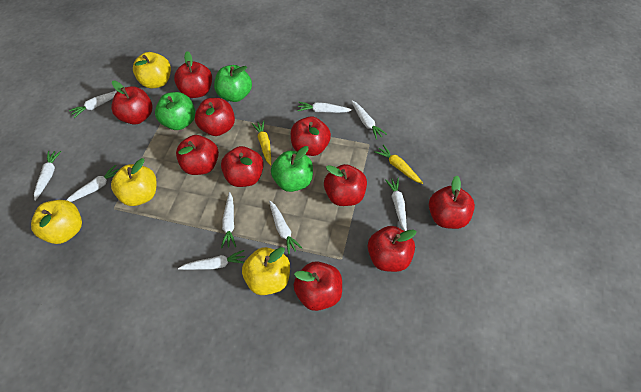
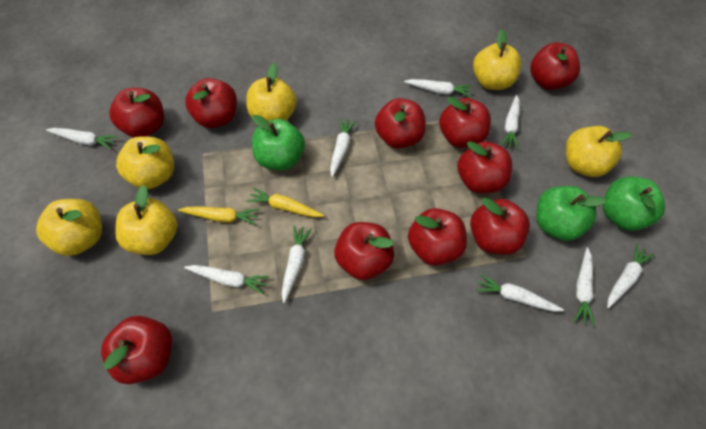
yellow apple: [31,200,82,244] [111,158,157,206] [133,52,171,89] [242,247,290,295] = 4 -> [36,199,102,256] [115,185,177,255] [116,136,174,189] [246,63,297,121] [473,29,521,90] [566,126,633,177] = 6

